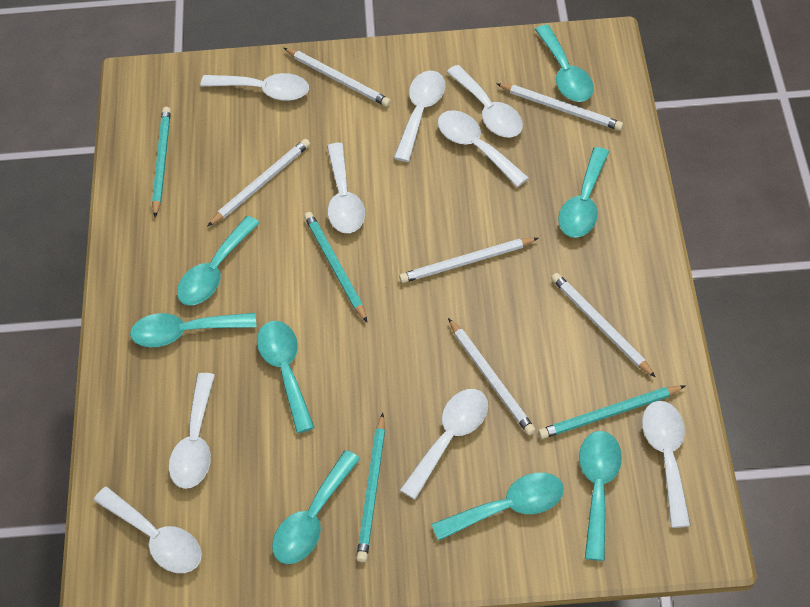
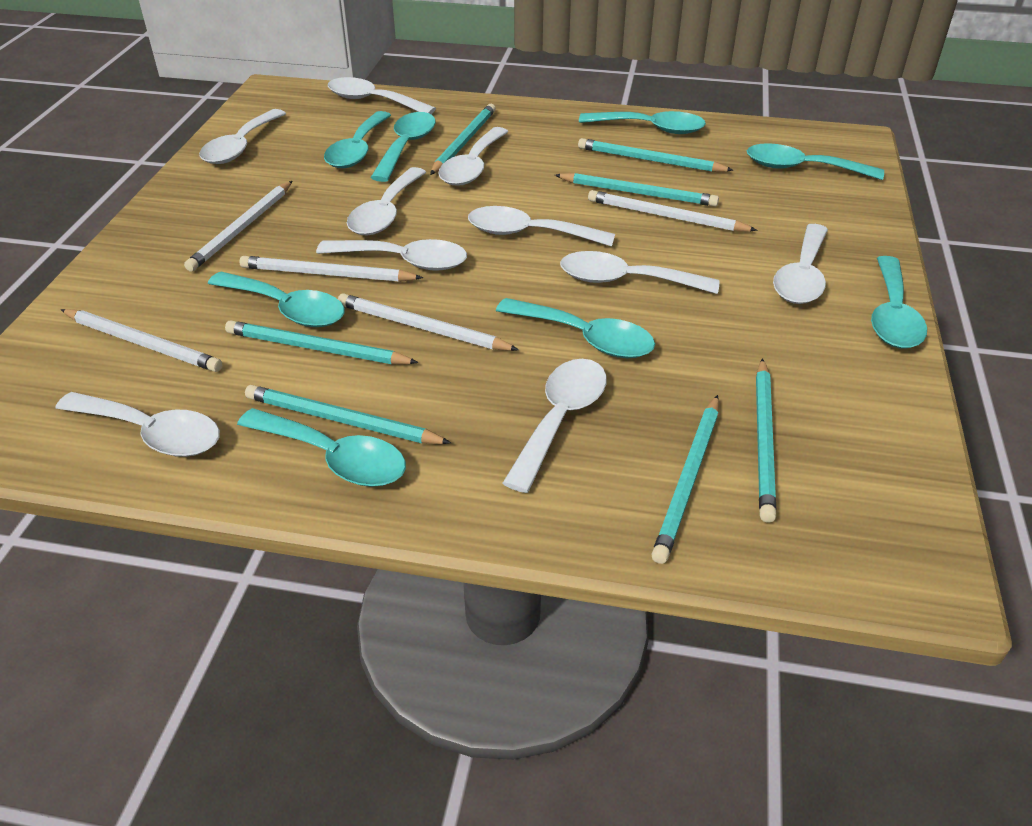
turquoise pencil: [152,107,171,217] [304,212,367,322] [356,413,385,562] [538,386,685,439] = 4 -> [225,320,419,364] [245,385,451,444] [430,104,496,175] [555,173,719,207] [578,138,734,172] [651,395,719,564] [756,358,776,523] = 7
white pencil: [207,139,310,227] [284,48,391,107] [399,238,538,283] [448,318,536,435] [496,83,623,130] [551,273,656,378] = 6 -> [61,309,222,372] [184,181,292,271] [239,256,423,282] [338,293,519,351] [588,190,757,231] = 5
white spoon: [93,487,202,573] [169,373,215,489] [200,73,309,101] [327,143,365,233] [394,71,446,162] [400,389,488,500] [438,110,529,187] [447,65,523,137] [642,401,691,528] = 9 -> [55,392,220,457] [199,109,286,164] [316,239,467,271] [328,77,436,114] [347,167,426,235] [438,127,509,186] [468,206,615,247] [502,359,607,493] [560,251,719,294] [773,224,828,304] = 10

